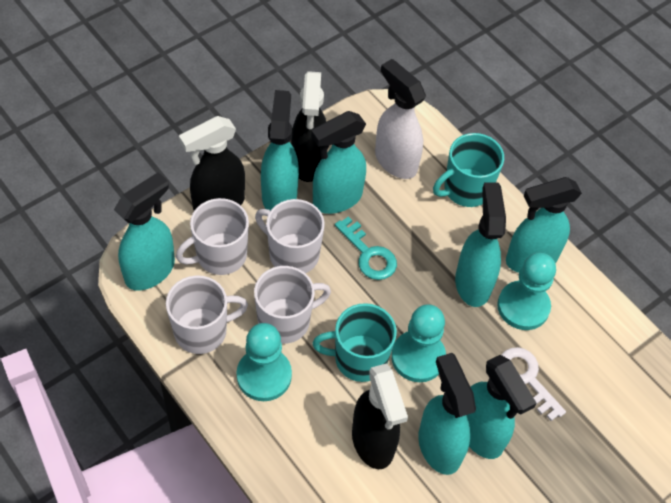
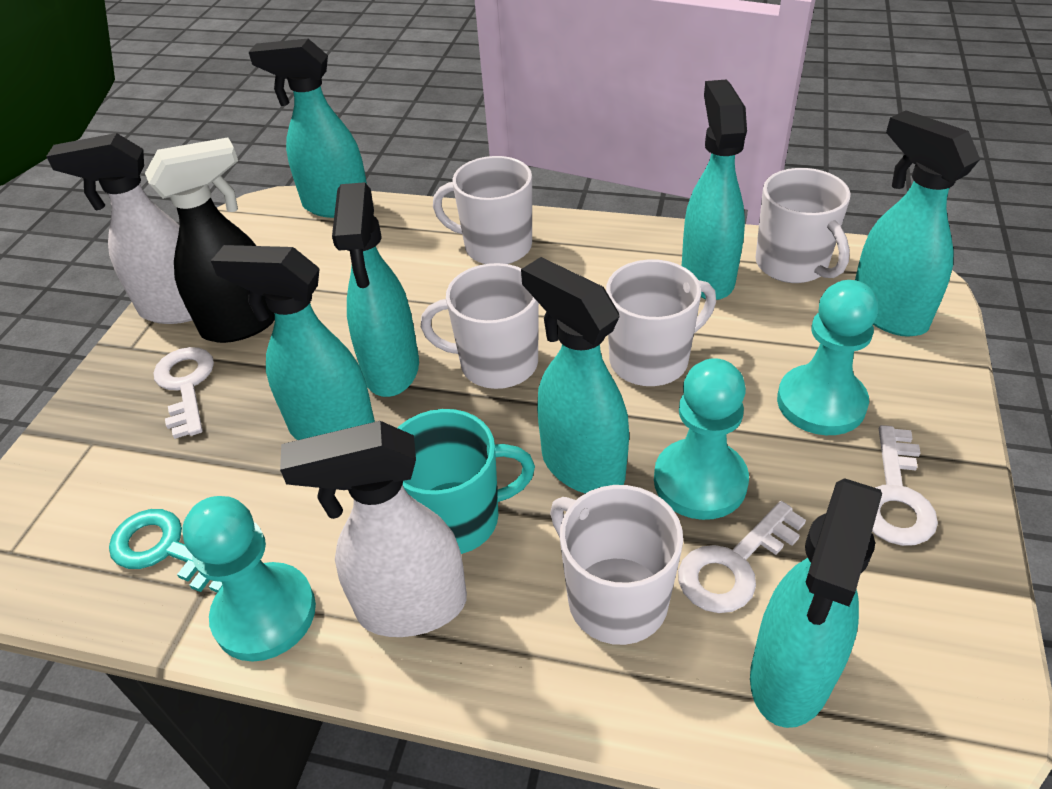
black spray bottle: [179,116,245,211] [291,71,326,182] [352,364,408,469] = 3 -> [145,137,275,343] = 1
turquoise mug: [312,303,397,382] [433,133,504,207] = 2 -> [398,409,535,554] = 1
white key: [501,347,566,421] = 1 -> [153,347,214,439] [678,501,806,613] [872,425,938,546] = 3
white mug: [166,275,248,354] [176,198,249,275] [254,266,331,344] [255,199,325,273] = 4 -> [421,263,539,389] [433,156,532,264] [550,485,683,645] [606,259,716,386] [756,168,851,283] = 5
white spray bottle: [375,59,426,179] = 1 -> [46,133,192,324] [280,421,467,637] = 2

